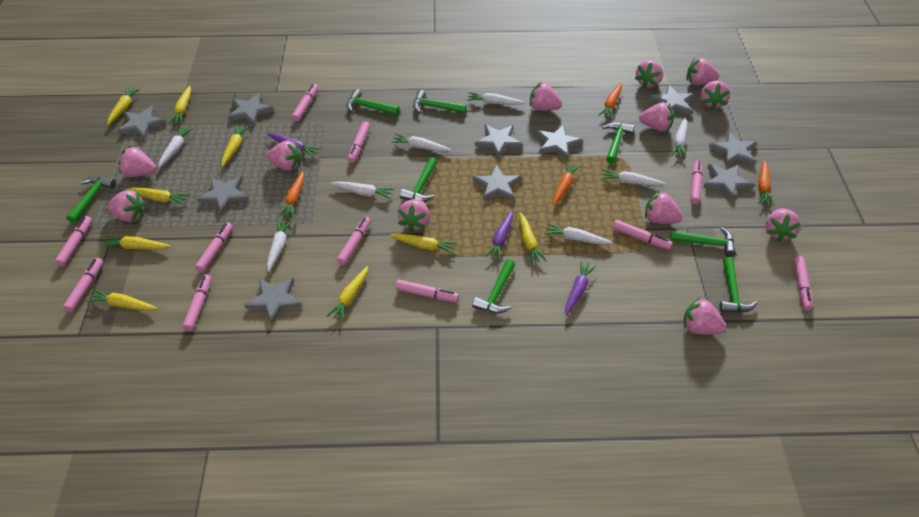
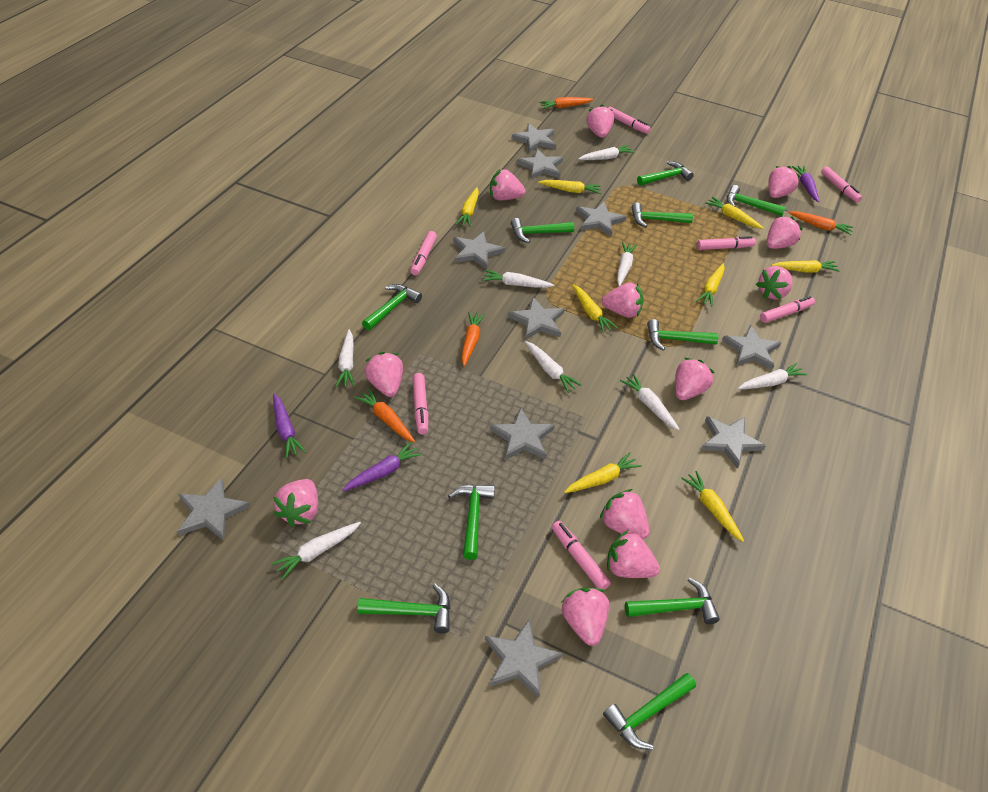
green hammer: [66,177,116,223] [346,89,400,115] [400,157,437,202] [413,90,467,113] [472,259,515,313] [602,122,635,164] [670,227,736,257] [719,257,757,313] = 8 -> [358,584,450,633] [362,284,422,330] [448,484,495,560] [511,218,574,243] [603,673,696,750] [625,577,720,624] [631,203,693,227] [637,161,694,186] [647,319,718,351] [727,185,786,216] = 10
pink marker: [55,216,92,266] [63,258,103,312] [182,274,212,331] [195,223,233,272] [292,84,318,122] [337,217,371,265] [347,122,370,163] [395,280,459,302] [612,220,672,250] [690,160,703,204] [794,256,813,311] = 11 -> [410,231,437,275] [412,373,428,435] [552,521,611,590] [609,107,651,134] [697,236,756,250] [760,296,815,323] [821,166,862,203] = 7
yellow carrot: [86,289,158,311] [100,236,170,250] [107,87,140,125] [126,187,190,205] [169,86,191,124] [222,124,249,167] [326,266,368,322] [389,233,457,254] [519,212,547,264] = 9 -> [456,187,479,227] [538,180,601,194] [564,452,642,493] [572,284,617,333] [681,471,744,542] [696,263,725,307] [705,197,764,229] [771,260,840,273] = 8

